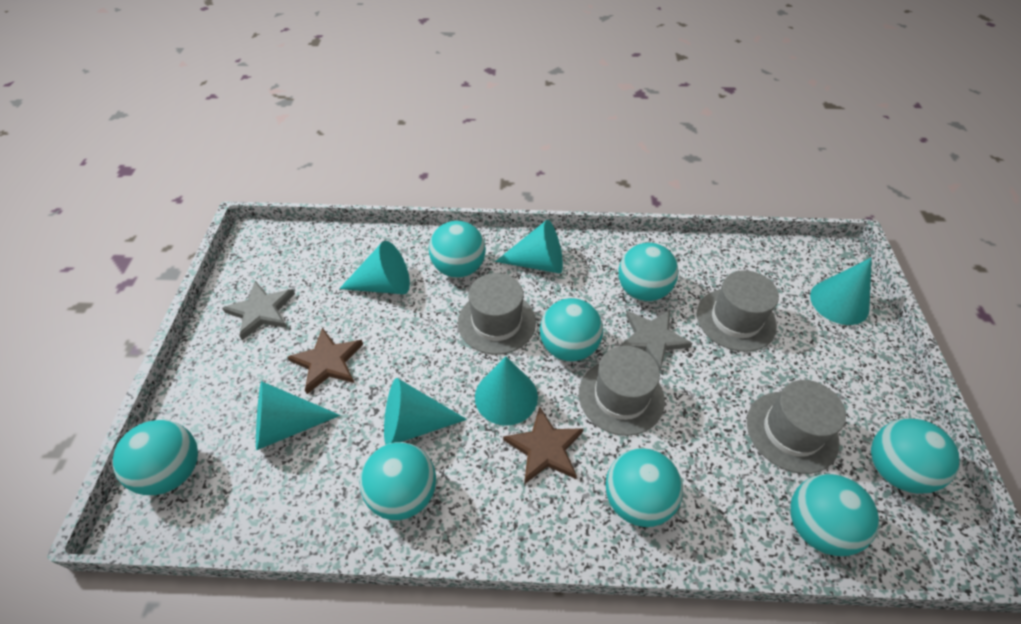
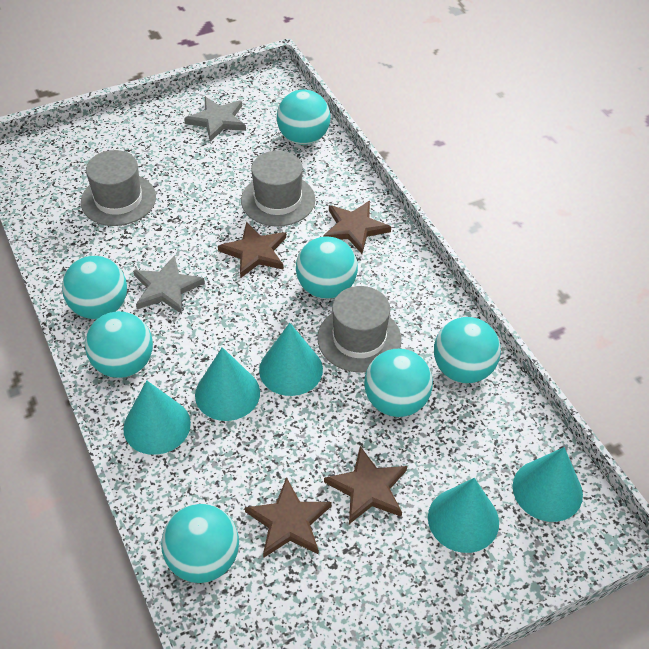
brown star: [287,328,363,394] [503,406,584,484] = 2 -> [218,222,286,278] [245,477,331,558] [323,201,391,254] [324,446,407,524] = 4
grey hat: [458,273,536,355] [579,346,665,436] [697,270,779,352] [747,380,846,474] = 4 -> [81,150,156,226] [241,151,315,227] [317,286,402,373] = 3
turquoise ball: [112,420,198,495] [360,442,436,520] [429,221,486,278] [540,298,603,361] [606,448,683,527] [618,243,679,301] [790,474,879,556] [871,418,960,494] = 8 -> [62,256,127,319] [85,311,153,378] [161,504,239,583] [277,90,330,145] [296,236,358,299] [364,349,433,417] [434,317,501,383] = 7
turquoise cone: [256,381,340,450] [339,241,410,294] [384,378,467,445] [475,357,538,426] [495,220,563,273] [810,258,872,325] = 6 -> [123,380,191,455] [195,347,260,421] [259,323,323,396] [428,478,499,553] [513,447,583,522] = 5

